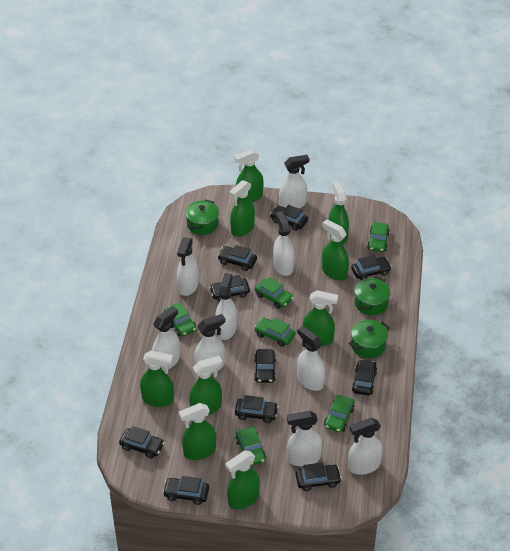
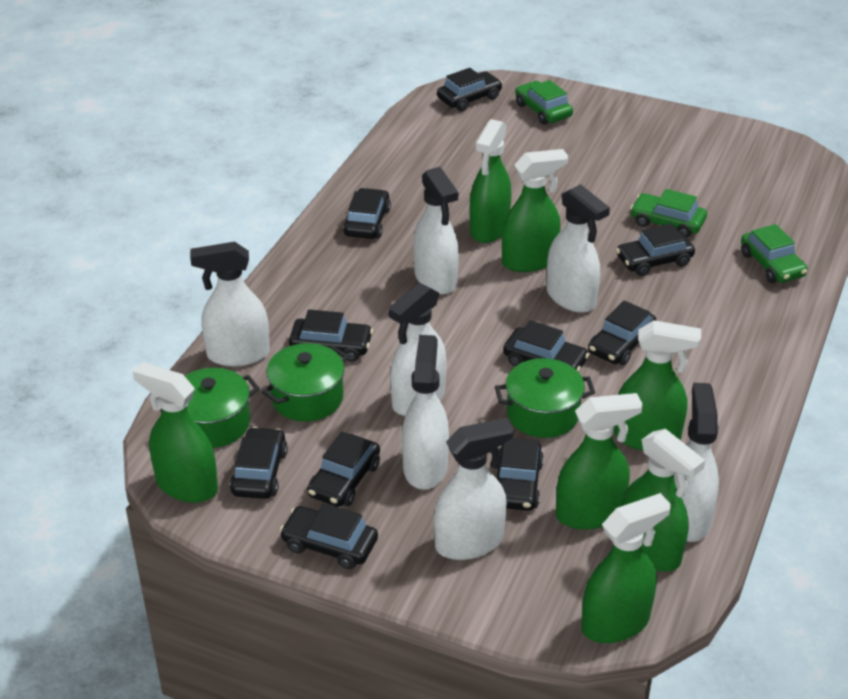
green car: [164,303,196,336] [236,427,266,466] [254,318,296,347] [255,277,294,309] [324,395,355,432] [367,222,390,252] = 6 -> [515,80,573,125] [630,189,707,237] [741,224,808,283] = 3
green spray bottle: [140,351,174,407] [179,403,216,460] [189,356,222,415] [225,451,260,509] [229,180,255,237] [234,149,264,203] [303,290,338,346] [322,220,349,281] [328,181,349,245] = 9 -> [133,362,218,503] [470,119,511,243] [502,149,568,272] [556,393,643,530] [581,493,671,643] [614,320,701,450] [621,429,705,572] = 7
white spray bottle: [152,306,180,371] [177,237,198,296] [194,314,225,374] [215,273,237,340] [273,211,294,276] [279,155,310,209] [287,411,322,467] [297,326,325,391] [348,418,383,475] = 9 -> [190,242,270,367] [388,283,446,416] [402,335,449,490] [413,167,459,294] [434,418,514,560] [547,184,610,313] [674,383,719,542] = 7

